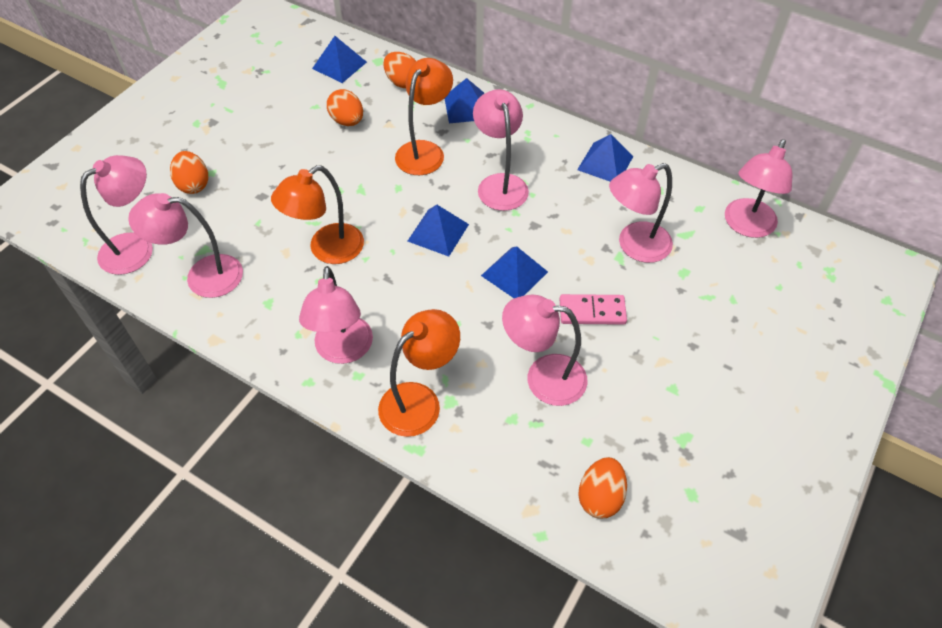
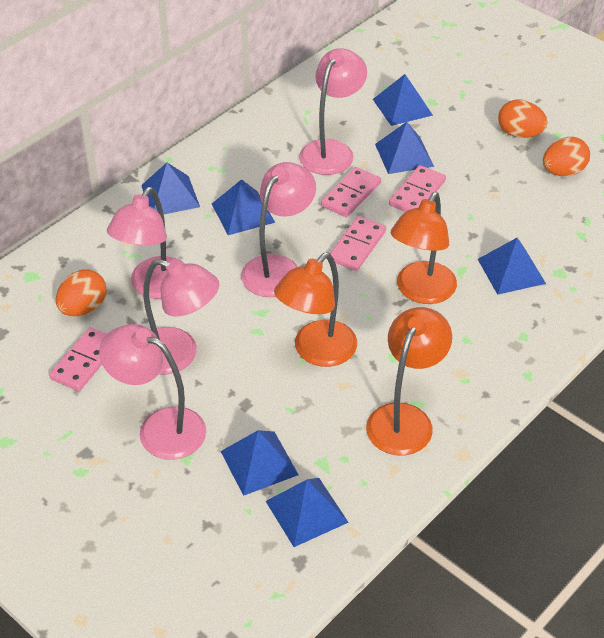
blue pyramid: [312,36,367,83] [408,205,469,257] [444,78,484,123] [481,246,548,298] [577,134,633,181] = 5 -> [141,163,200,214] [212,179,275,235] [221,430,299,496] [266,478,349,547] [373,74,433,126] [375,122,434,174] [478,238,546,295] = 7
orange egg: [170,151,208,194] [327,89,363,126] [384,52,416,88] [578,457,627,519] = 4 -> [56,269,106,316] [498,100,548,138] [543,137,590,176] = 3
pink domino: [560,294,627,325] = 1 -> [49,327,106,391] [321,167,381,217] [330,216,386,271] [389,165,446,212] = 4
pink lamp: [80,155,153,275] [128,193,243,298] [299,266,373,364] [473,89,529,211] [502,295,588,406] [609,163,673,263] [725,139,792,238] = 7 -> [99,324,206,460] [107,187,185,299] [143,259,219,375] [241,162,316,297] [299,48,367,175] = 5

